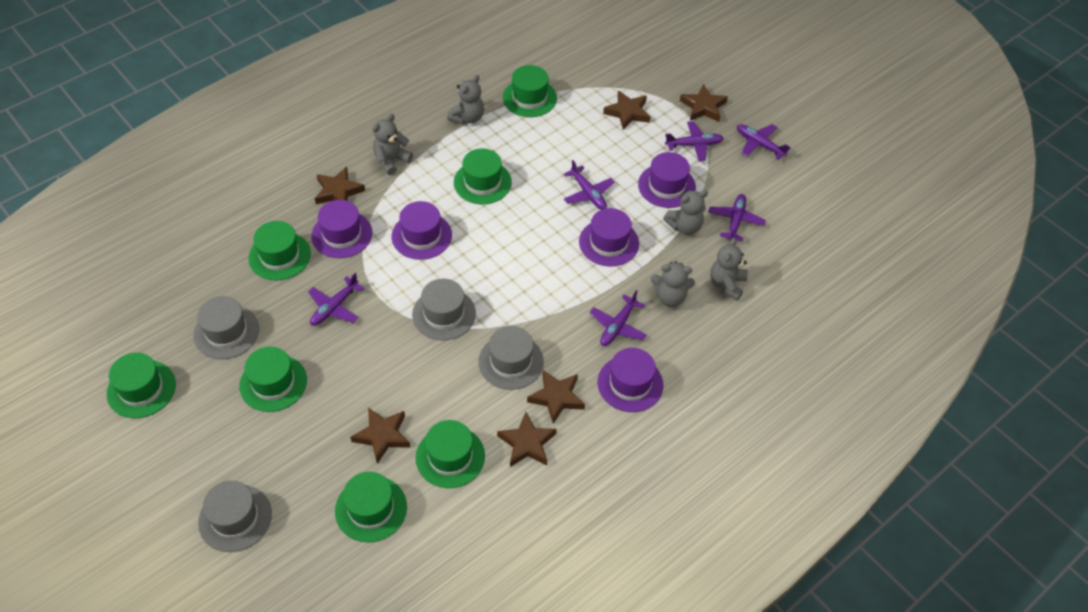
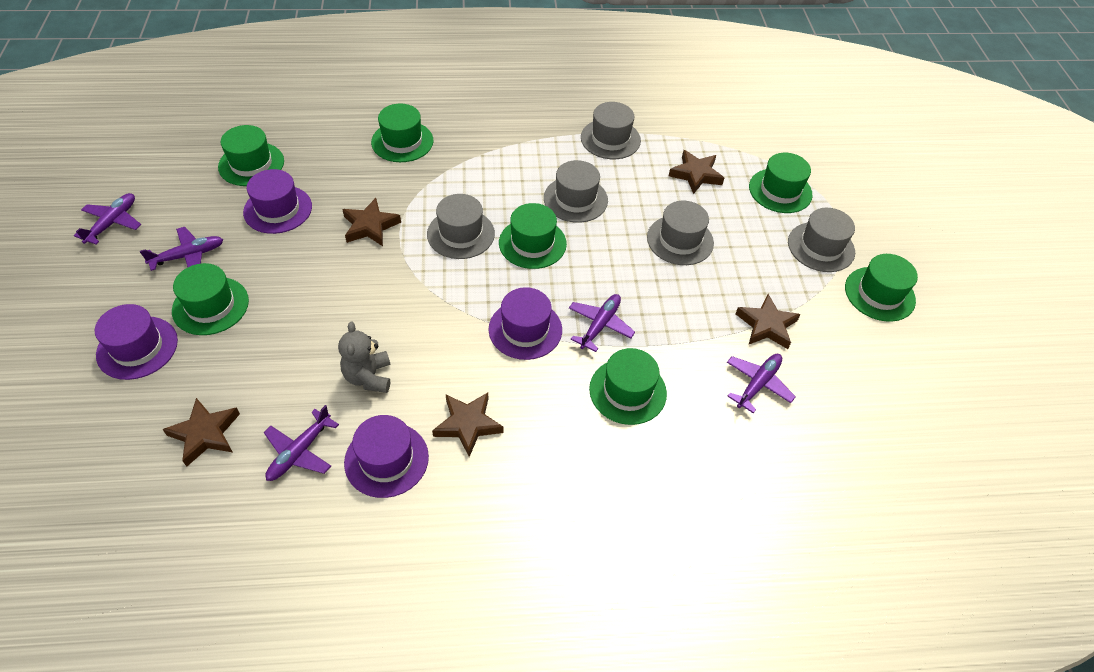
brown star: [315,167,365,204] [350,408,411,464] [497,412,557,467] [527,370,585,424] [603,90,651,130] [680,84,728,122] = 6 -> [163,398,240,467] [342,198,401,246] [432,393,504,457] [669,150,724,194] [735,294,801,349] = 5
grey hat: [193,296,259,359] [198,481,272,552] [412,279,476,340] [478,326,544,390] = 4 -> [427,194,495,259] [544,160,608,223] [581,102,641,159] [647,201,714,265] [788,208,855,272] = 5
grey teddy bear: [372,114,413,175] [447,75,484,124] [651,261,695,307] [663,190,708,235] [710,238,748,300] = 5 -> [338,322,390,393] = 1
purple hat: [312,200,372,258] [392,201,452,260] [579,208,639,267] [598,348,663,412] [638,152,696,208] = 5 -> [95,304,178,380] [243,169,312,234] [344,415,429,498] [488,287,562,360] = 4
purple plane: [308,273,365,326] [564,160,615,210] [589,290,647,346] [665,121,724,162] [708,194,766,242] [737,124,791,160] = 6 -> [74,193,141,245] [140,227,223,271] [264,405,339,481] [569,294,635,352] [727,354,796,413] = 5

